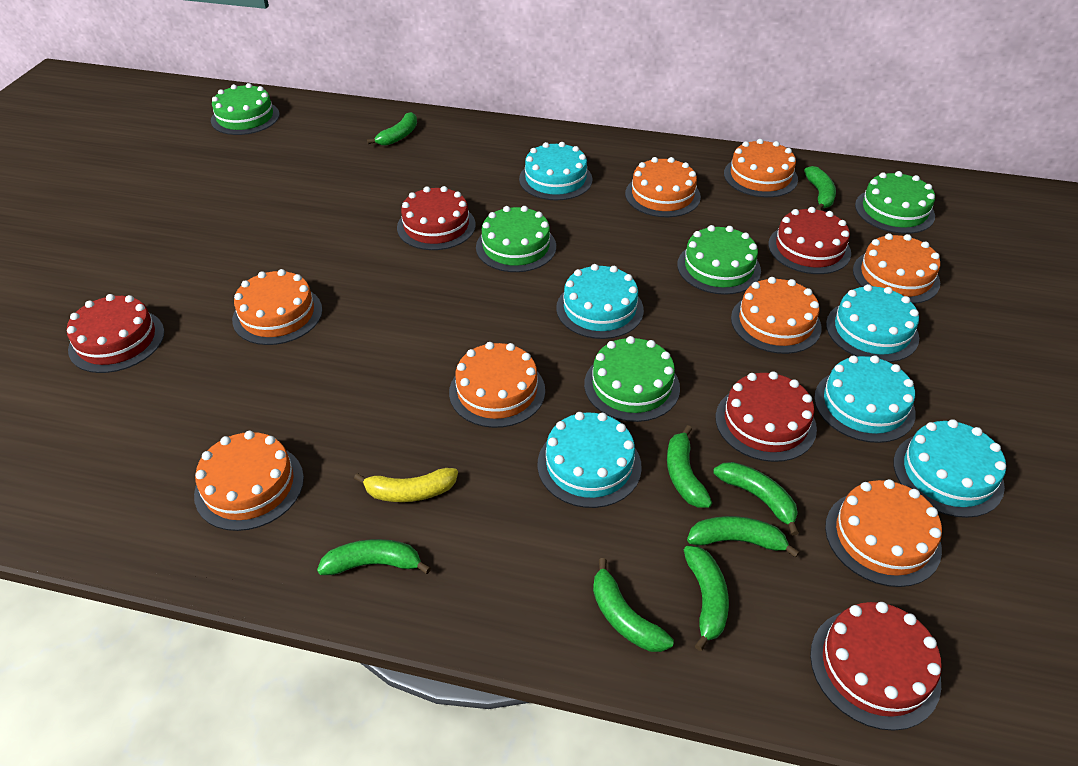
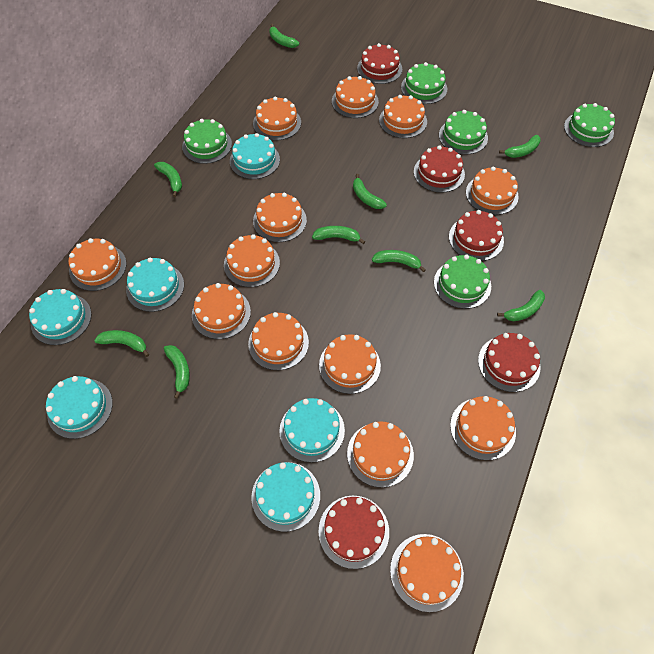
green banana: [317,539,431,575] [367,112,417,146] [593,558,674,652] [667,425,712,508] [684,546,729,651] [687,516,800,558] [713,462,799,535] [804,166,836,210] = 8 -> [94,330,149,357] [154,162,182,197] [164,345,190,399] [269,24,299,48] [312,226,365,244] [353,174,387,209] [372,250,426,272] [497,290,545,321] [499,135,541,158] = 9
orange cake: [194,431,304,531] [232,269,322,345] [449,342,545,428] [625,157,701,217] [724,139,798,197] [731,277,822,354] [825,479,942,587] [853,233,941,304] = 8 -> [69,238,127,291] [192,283,251,339] [224,234,280,287] [248,312,309,370] [253,97,301,140] [253,193,307,242] [319,334,381,394] [332,76,379,118] [347,421,414,488] [379,95,427,138] [390,534,464,612] [450,396,516,460] [466,167,519,215] = 13
yellow banana: [354,468,458,502] = 1 -> none = 0

